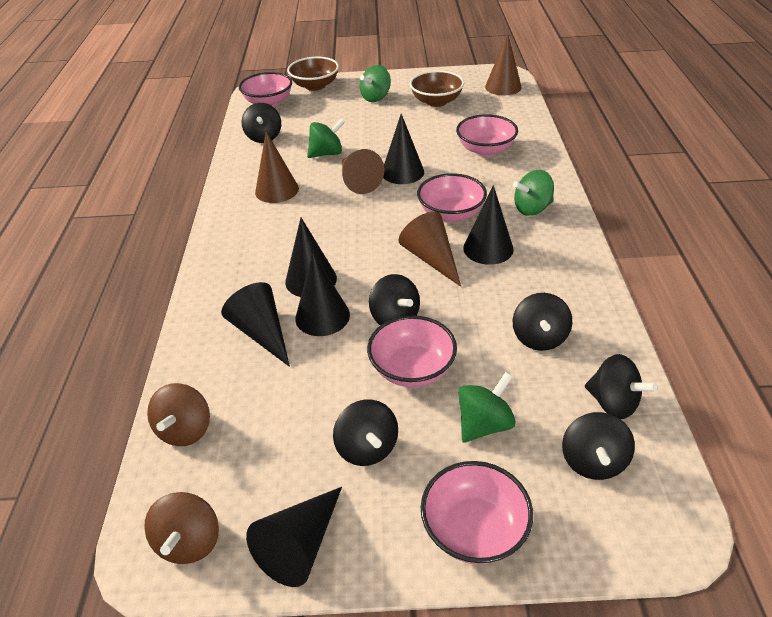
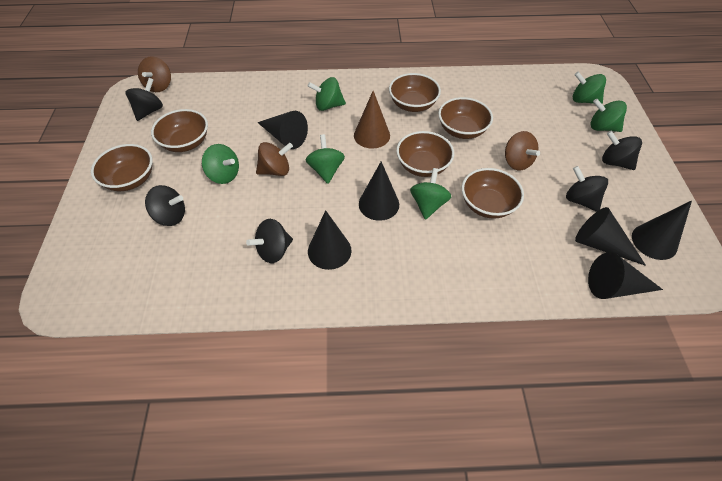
black spinning top: [242,103,281,143] [333,400,398,466] [369,274,420,325] [512,293,572,351] [562,412,635,480] [585,354,658,419] = 6 -> [125,78,163,121] [145,185,185,226] [246,219,293,263] [566,166,608,212] [602,131,642,170] = 5
brown bowl: [287,57,339,91] [409,70,464,107] = 2 -> [91,144,153,191] [151,109,208,152] [389,73,441,112] [396,131,454,177] [438,97,493,139] [462,168,524,219] = 6
brown cone: [255,131,299,203] [342,149,384,194] [398,211,461,287] [485,33,521,95] = 4 -> [354,91,390,149] = 1
brown spinning top: [144,492,219,564] [147,383,210,446] = 2 -> [138,56,171,92] [256,142,293,176] [505,131,540,170] = 3
green spinning top: [307,118,345,158] [360,65,391,102] [458,372,516,443] [513,170,554,216] = 4 -> [202,144,239,184] [306,134,345,184] [307,77,346,111] [410,168,451,220] [573,72,606,104] [591,99,627,132] = 6
pink bowl: [239,72,292,107] [367,315,457,387] [417,173,487,222] [421,461,533,564] [456,114,518,156] = 5 -> none = 0

